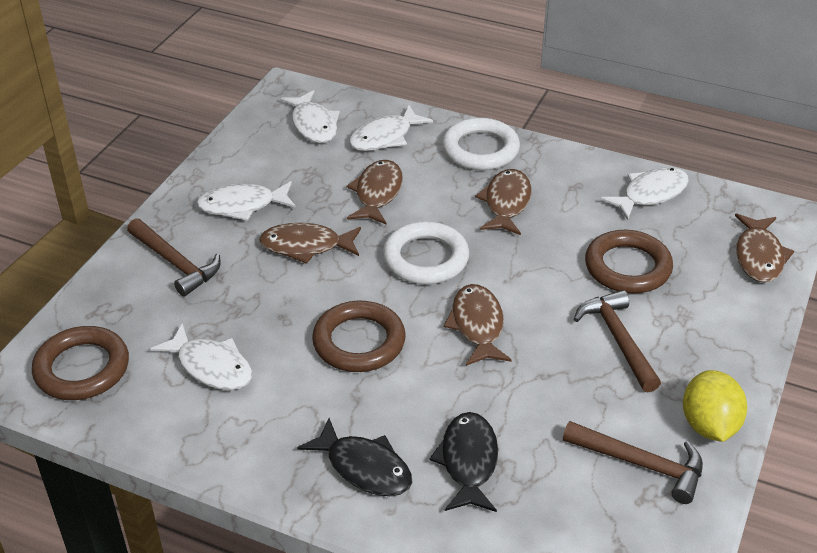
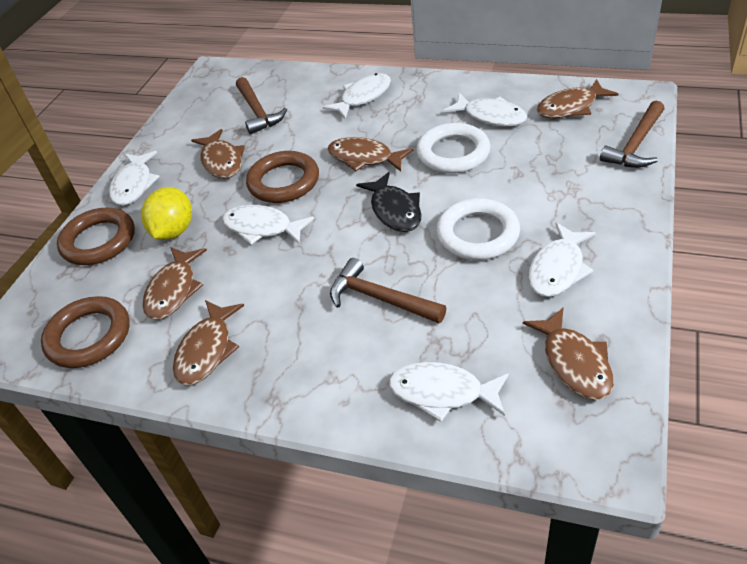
black fish: [297,418,412,496] [429,412,498,512] = 2 -> [356,172,422,232] = 1
brown fish: [259,223,361,264] [346,160,403,225] [444,284,512,366] [475,169,532,235] [735,214,794,282] = 5 -> [142,247,207,320] [173,300,244,385] [191,129,245,178] [327,137,413,172] [523,307,614,400] [537,79,618,118] = 6
white fish: [150,323,252,390] [196,181,296,221] [280,90,340,143] [349,105,433,151] [600,167,689,220] = 5 -> [109,151,160,206] [222,205,314,245] [322,73,391,119] [389,362,509,422] [443,93,527,127] [528,222,596,297] = 6

